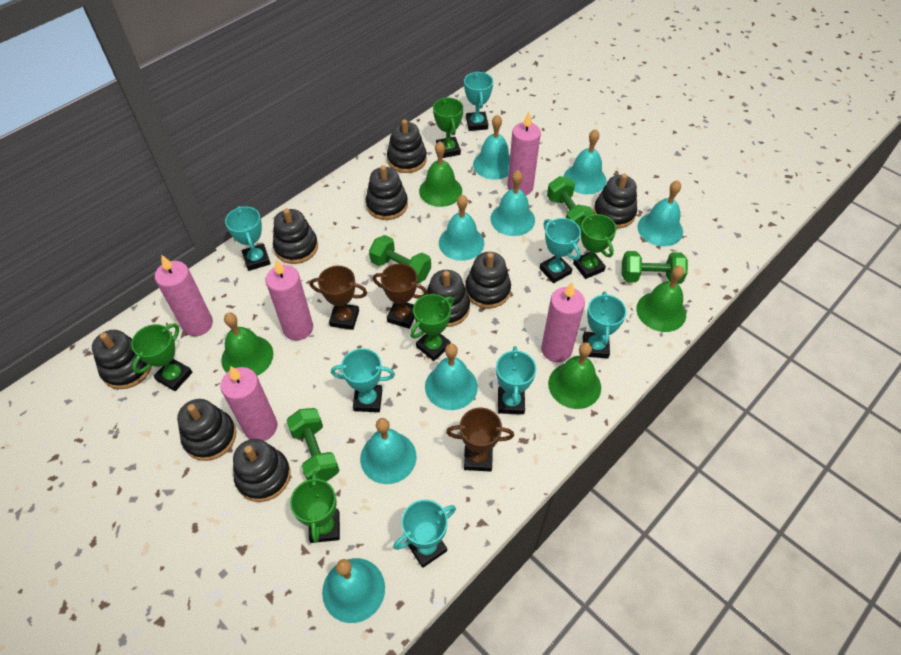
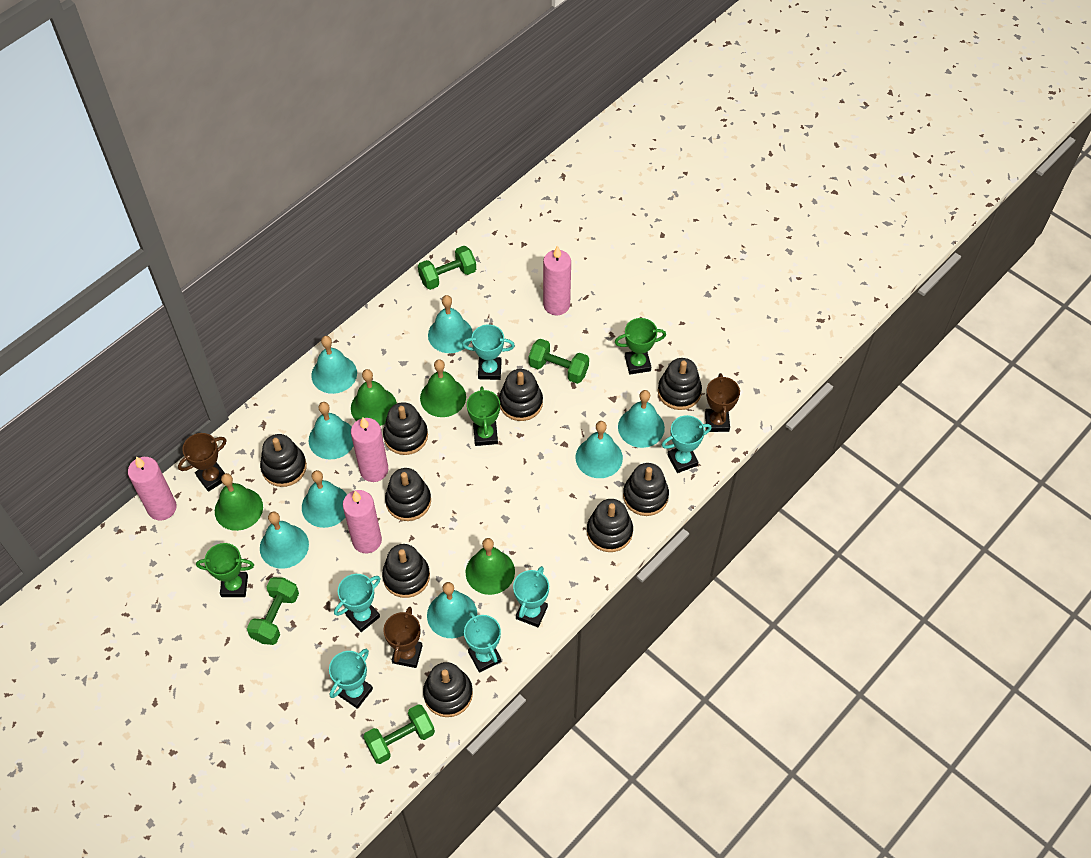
green trophy: [131,324,193,391] [290,471,340,543] [410,294,454,361] [433,97,463,158] [573,214,617,279] = 5 -> [196,543,254,597] [467,387,500,446] [615,318,666,374] = 3
pink candle: [155,255,213,336] [220,366,277,441] [266,259,313,341] [507,112,541,195] [541,282,585,362] = 5 -> [128,456,177,520] [343,490,382,553] [351,417,388,482] [543,245,571,315] = 4
turquoise trophy: [225,206,271,271] [331,348,395,412] [393,500,456,568] [464,72,493,131] [496,346,536,414] [540,218,581,283] [583,292,627,358] = 7 -> [329,649,373,709] [334,574,381,632] [462,324,515,380] [464,612,501,673] [513,566,549,627] [662,415,712,473] = 6

